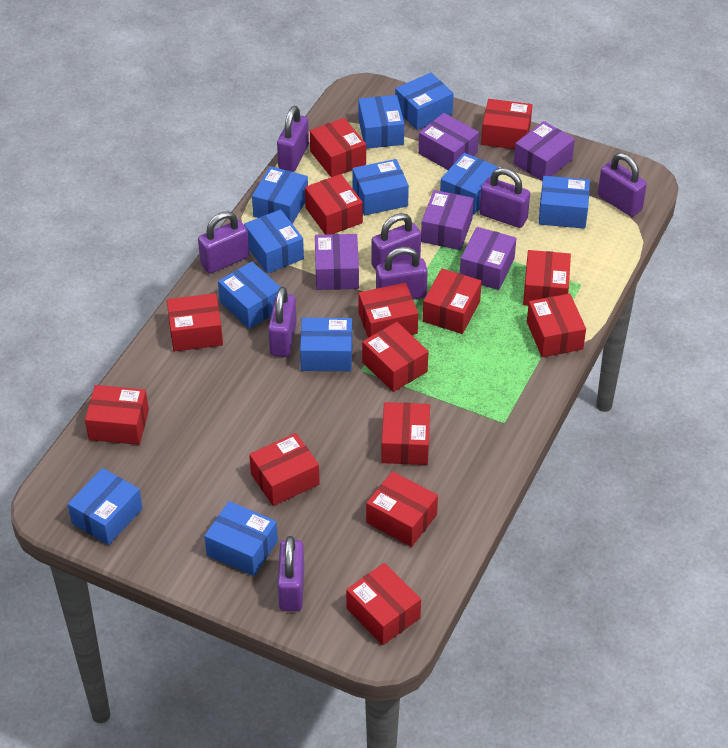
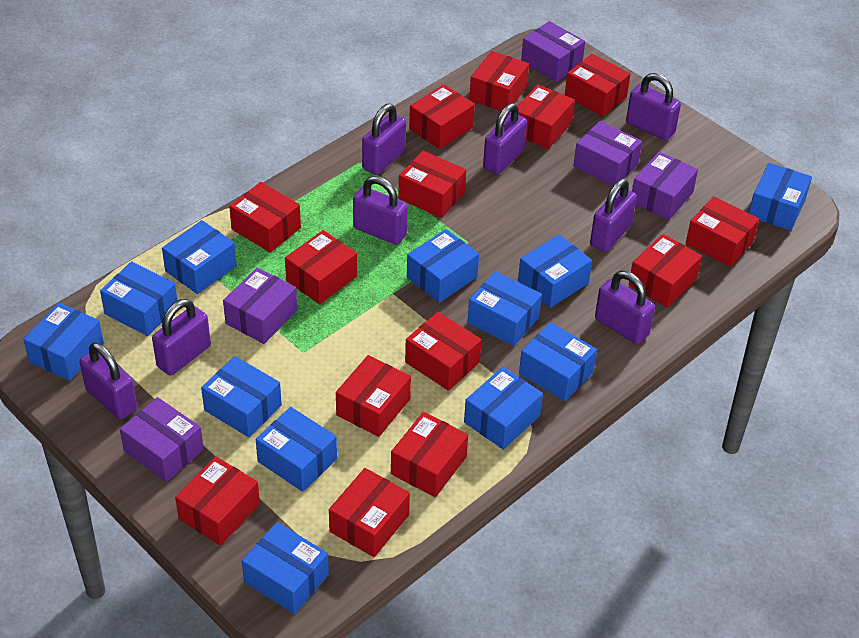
blue box: [68,468,143,545] [204,501,278,576] [218,262,280,329] [244,209,304,274] [252,166,308,224] [300,318,352,371] [352,159,409,215] [358,95,404,149] [395,73,454,130] [440,153,499,215] [539,176,590,229] = 11 -> [23,303,104,381] [100,261,177,336] [162,220,237,294] [201,356,282,437] [242,522,329,614] [256,407,337,492] [407,229,479,303] [464,367,543,450] [468,271,542,346] [518,234,592,308] [519,322,597,401] [749,163,812,231] = 12

